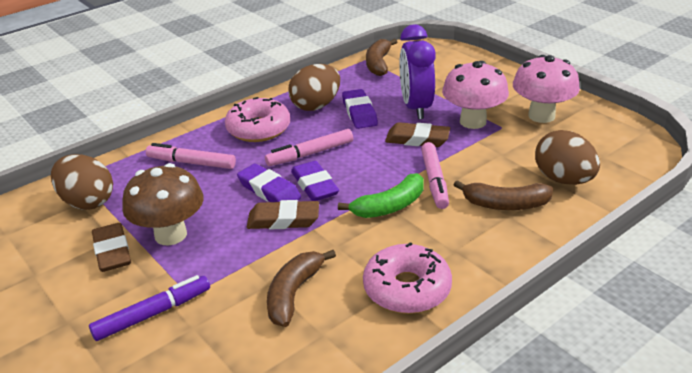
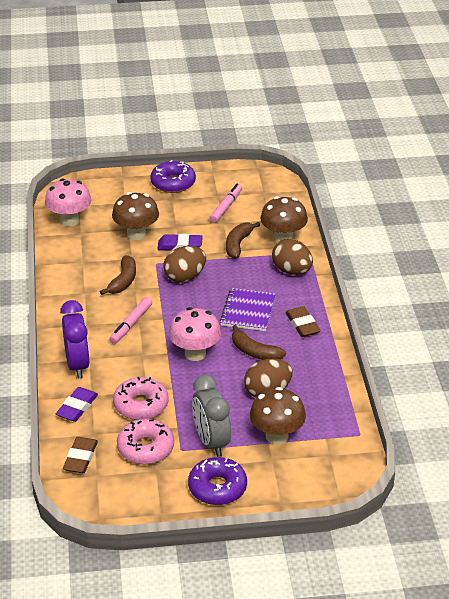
brown eraser: [92,223,131,272] [247,200,319,229] [385,122,450,147] = 3 -> [63,437,98,473] [285,306,321,337] = 2
brown mushroom: [122,163,204,246] = 1 -> [112,192,159,240] [250,387,306,445] [260,196,308,243] = 3
green banana: [338,173,424,218] = 1 -> none = 0
grey clock: none = 0 -> [192,375,231,457] = 1
pink marker: [146,143,236,169] [265,129,353,166] [421,142,449,209] = 3 -> [110,297,152,344] [209,184,242,223] = 2
purple donut: none = 0 -> [150,160,196,193] [188,457,247,505] = 2
purple eraser: [237,164,301,202] [291,161,339,201] [342,89,378,129] = 3 -> [56,387,98,422] [158,234,203,251] = 2
purple marker: [89,275,210,341] = 1 -> none = 0
purple notebook: none = 0 -> [220,288,276,331] = 1

